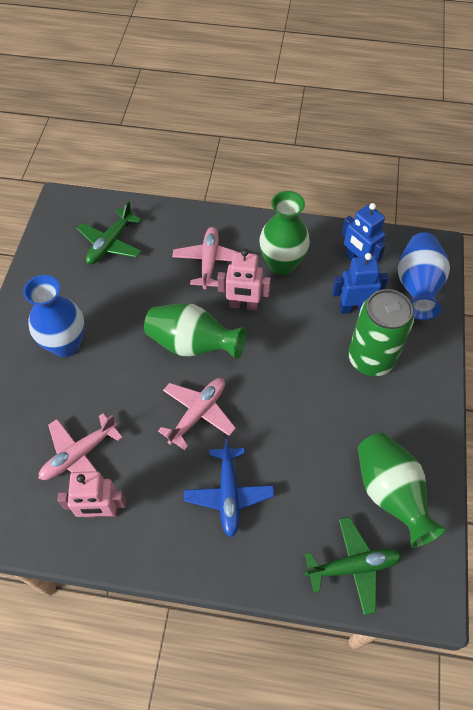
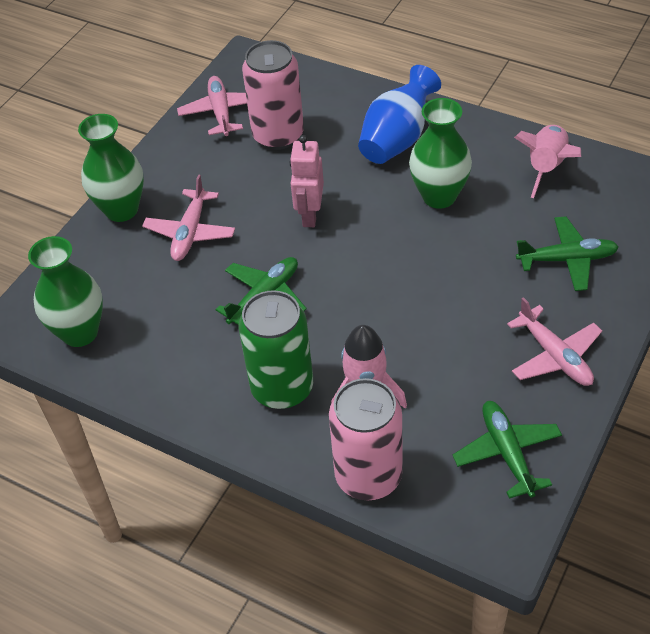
blue plane: [184,438,274,537] = 1 -> none = 0
blue robot: [332,253,388,314] [342,203,385,262] = 2 -> none = 0
blue vase: [23,275,85,357] [398,232,450,320] = 2 -> [358,65,441,164] = 1
green plane: [77,201,141,264] [305,517,402,615] = 2 -> [216,257,307,325] [453,401,562,499] [516,216,619,291] = 3
pink can: none = 0 -> [242,40,304,150] [329,378,403,500] = 2
pink robot: [58,471,126,518] [217,249,271,311] = 2 -> [290,135,324,227] = 1
pink rocket: none = 0 -> [331,325,407,409] [514,125,581,198] = 2

